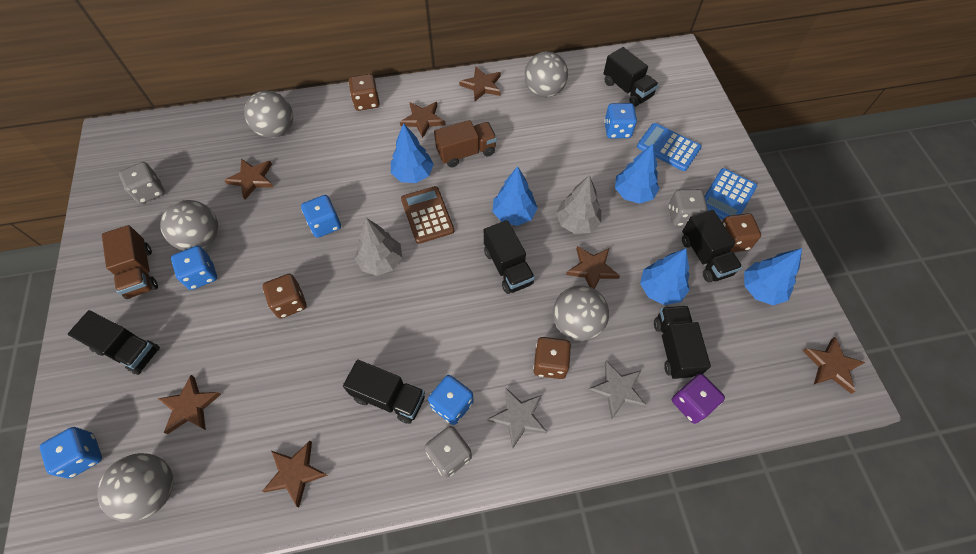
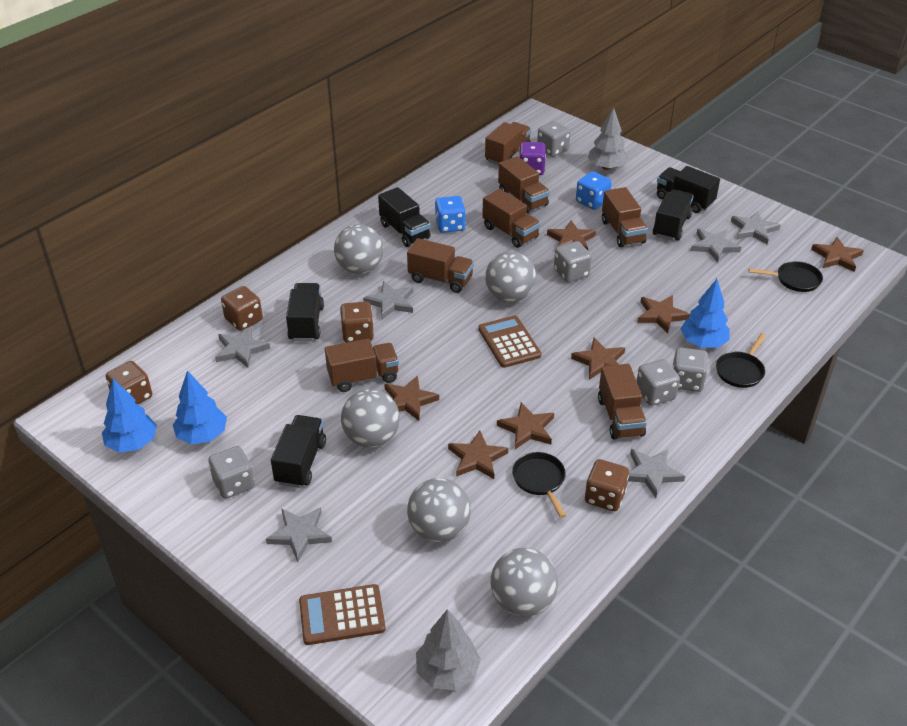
black pan: none = 0 -> [512,452,566,518] [716,333,766,388] [749,261,823,292] = 3
black truck: [68,310,160,375] [343,360,425,424] [484,220,535,294] [603,47,659,107] [654,306,711,379] [682,210,742,283] = 6 -> [271,415,326,488] [286,283,324,341] [378,187,431,247] [653,190,693,241] [657,166,720,213] = 5
blue calculator: [637,123,701,171] [705,168,757,220] = 2 -> none = 0
blue dice: [40,427,102,479] [171,246,217,290] [301,195,341,238] [428,375,474,425] [604,103,637,139] = 5 -> [435,196,466,233] [576,171,612,210] = 2
blue tree: [391,123,434,183] [492,166,538,226] [615,144,659,204] [640,248,690,305] [744,248,802,305] = 5 -> [102,379,157,453] [173,370,227,444] [680,279,729,348] = 3
brown calculator: [401,186,454,244] = 1 -> [299,584,386,645] [478,315,541,368] = 2
brown truck: [102,225,158,299] [434,120,497,167] = 2 -> [325,339,399,392] [407,238,474,293] [482,189,540,248] [485,122,531,165] [498,156,550,213] [598,364,647,440] [602,187,648,247] = 7
grey dice: [119,162,165,204] [424,426,472,478] [669,189,708,226] = 3 -> [208,446,255,499] [537,121,570,157] [554,241,592,282] [637,359,680,406] [672,347,708,392] = 5
grey star: [487,388,547,448] [587,361,647,419] = 2 -> [215,326,270,368] [266,507,332,562] [363,281,413,319] [628,449,685,498] [691,229,741,262] [731,211,780,244] = 6

